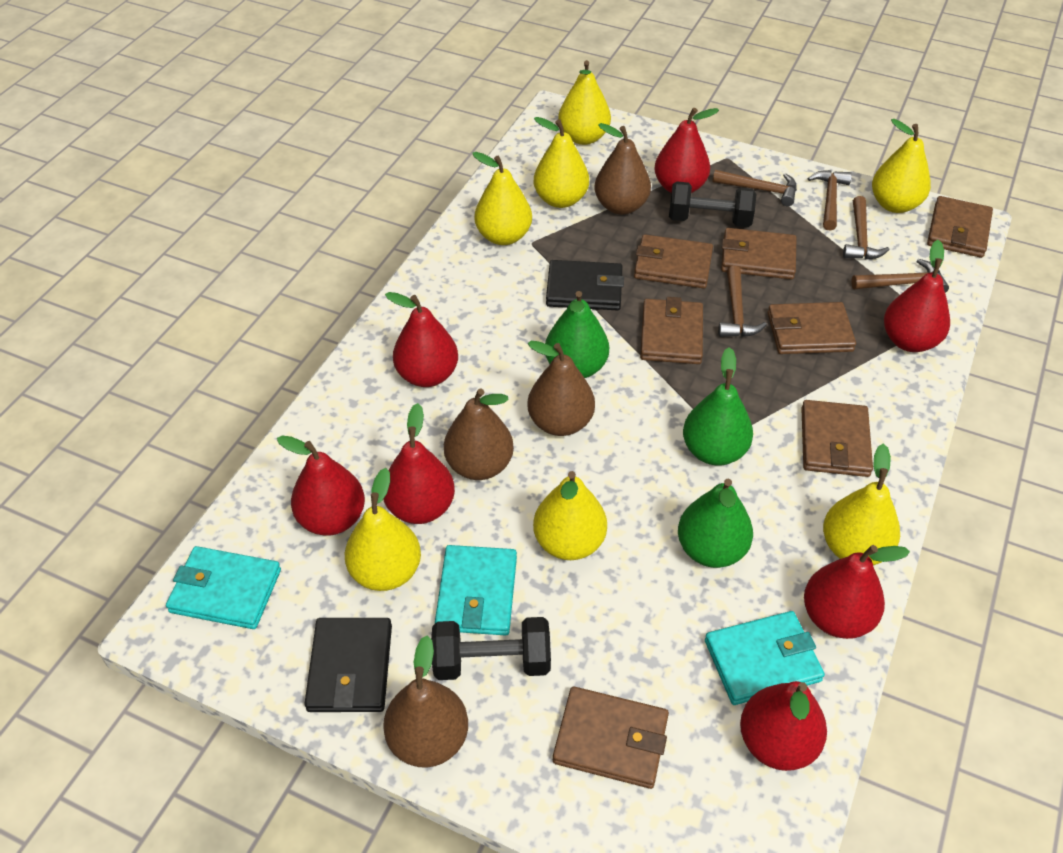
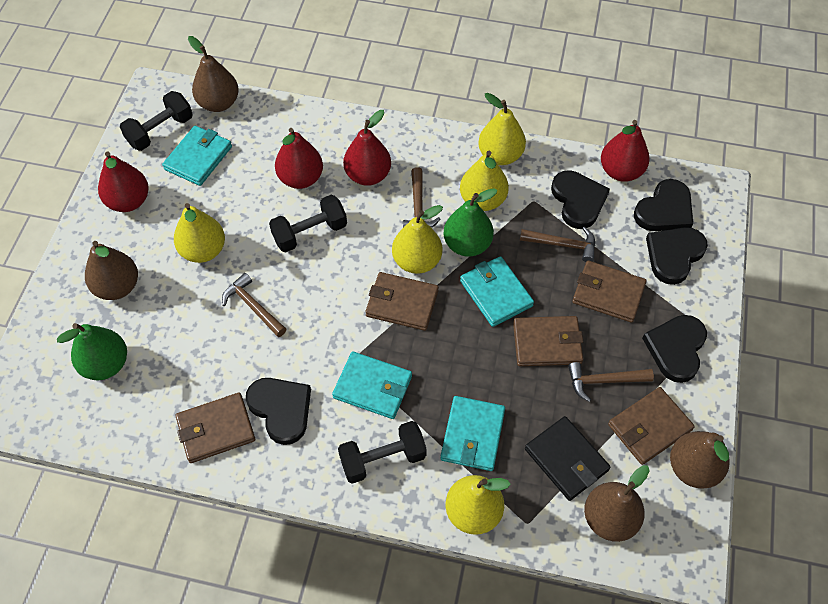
black dumbbell: [431,617,551,680] [669,181,757,227] = 2 -> [120,91,193,151] [269,195,347,252] [338,421,427,484] = 3
black heart: none = 0 -> [246,378,311,445] [551,170,610,229] [634,179,693,231] [642,315,707,383] [646,227,708,285] = 5
black wallet: [304,618,392,712] [546,260,624,310] = 2 -> [525,416,611,501] = 1
brown hammer: [712,170,797,206] [718,266,767,337] [808,170,852,231] [843,196,890,259] [851,259,949,293] = 5 -> [222,273,286,337] [403,167,440,228] [520,227,595,262] [568,362,654,402] = 4
brown wallet: [553,686,669,789] [634,234,713,289] [640,297,703,364] [721,228,796,280] [768,302,856,354] [801,400,873,477] [927,196,993,258] = 7 -> [176,393,255,463] [365,272,439,331] [513,316,583,366] [572,261,647,323] [608,387,695,465] = 5
green pear: [545,291,609,378] [678,479,753,568] [683,347,753,466] = 3 -> [57,323,127,380] [444,189,498,257] = 2
red pear: [277,435,365,536] [383,403,455,524] [385,292,458,387] [655,108,719,193] [740,681,827,771] [804,545,910,639] [884,240,950,352] = 7 -> [98,151,149,212] [275,128,323,189] [343,110,391,186] [601,120,650,182] = 4
turquoise wallet: [166,546,281,629] [435,545,517,636] [705,611,825,705] = 3 -> [162,126,232,186] [332,351,412,419] [440,396,505,471] [460,256,534,327] = 4
yellow pear: [345,468,421,591] [472,152,532,245] [533,471,607,560] [534,117,589,208] [558,60,611,145] [823,444,900,565] [872,119,931,213] = 7 -> [174,203,225,263] [392,205,443,274] [446,475,511,535] [460,151,509,211] [478,93,526,165] = 5

